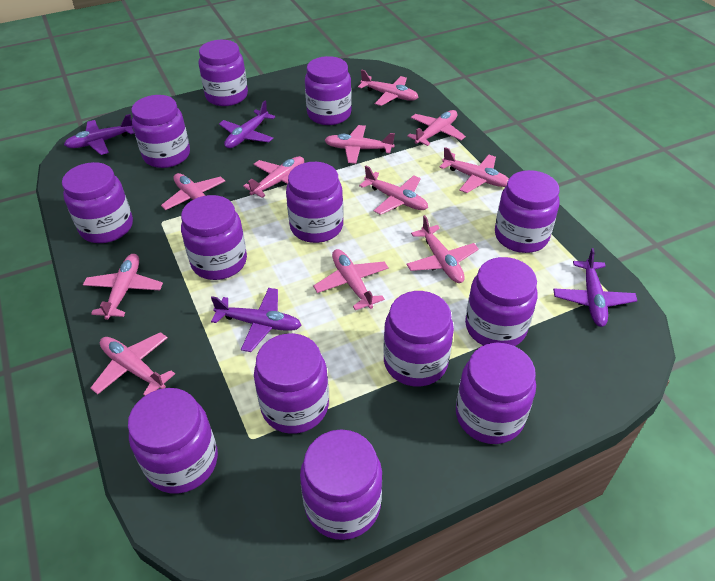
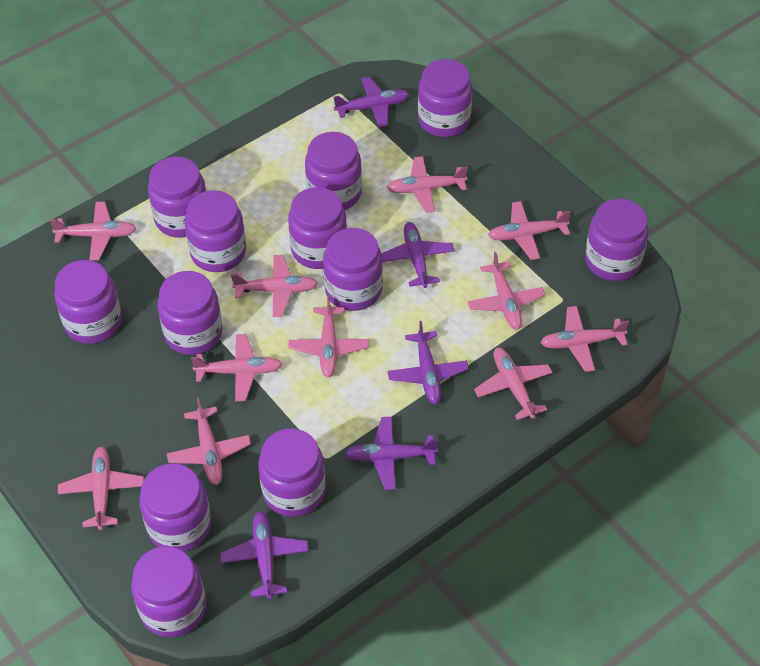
purple jar: [62,162,133,243] [128,388,218,494] [131,95,190,168] [181,195,247,280] [198,40,248,106] [254,333,329,434] [286,162,343,243] [300,429,382,540] [305,56,352,125] [383,291,454,387] [456,343,536,444] [465,257,537,346] [495,170,560,253] = 13 -> [54,260,122,344] [131,546,206,637] [139,463,211,552] [148,157,206,238] [157,271,223,355] [185,190,246,272] [258,428,326,517] [288,187,347,269] [305,132,362,210] [323,228,383,311] [418,59,472,137] [585,199,649,281] = 12
purple plane: [64,114,134,155] [211,288,301,352] [219,100,275,148] [553,248,637,327] = 4 -> [220,511,309,599] [334,77,409,128] [344,417,438,490] [381,222,455,288] [387,321,469,404] = 5

